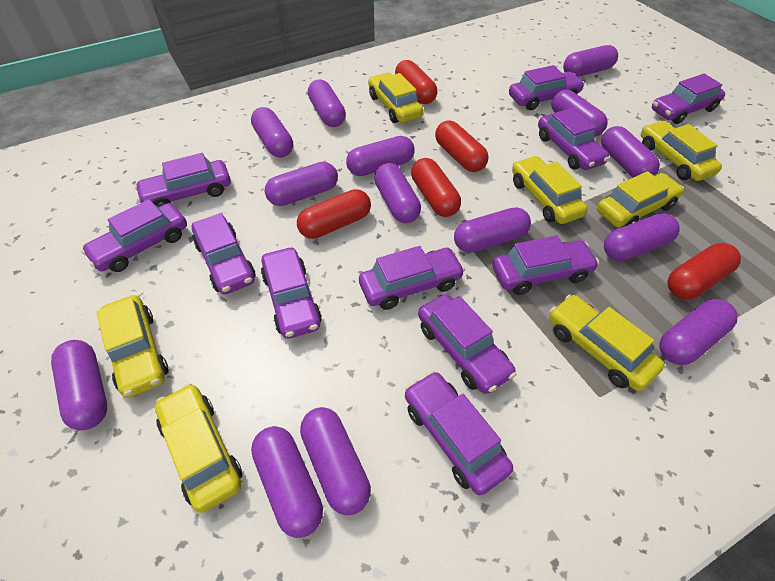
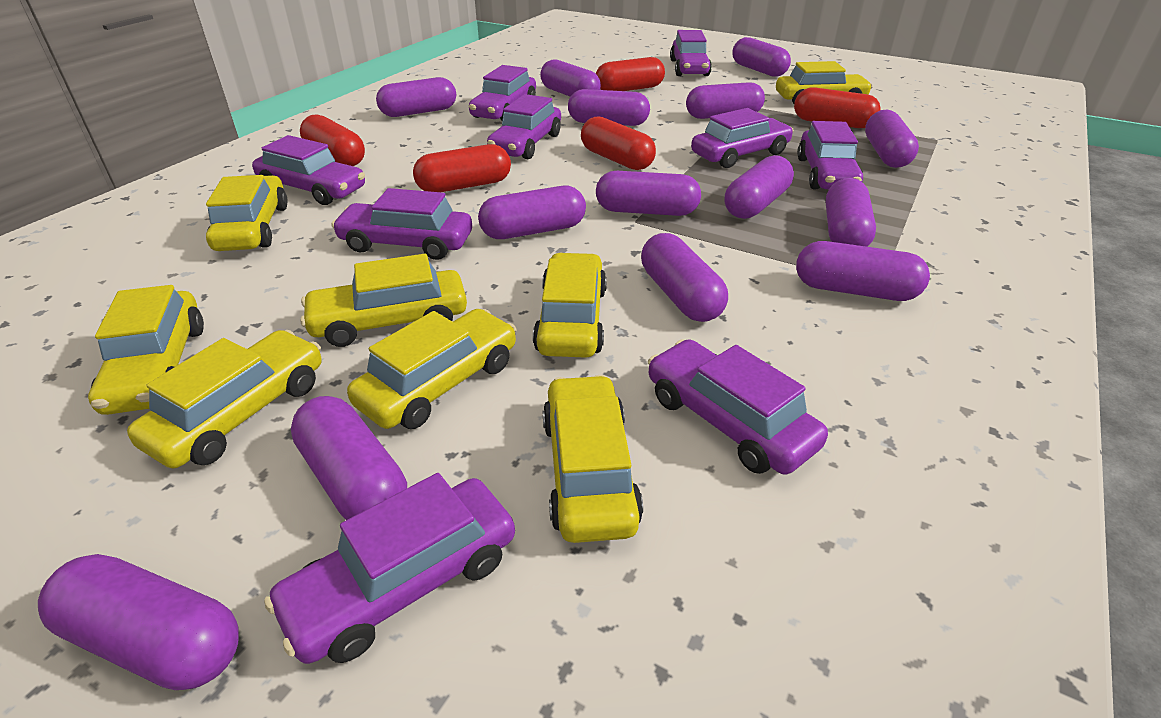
purple car: [81,199,187,272] [135,153,231,207] [192,213,256,295] [261,248,322,339] [359,246,465,310] [405,371,513,495] [418,294,516,394] [492,235,599,295] [509,65,585,110] [538,108,610,170] [652,74,725,124] = 11 -> [252,135,365,205] [264,473,515,664] [331,188,472,260] [469,65,536,120] [487,94,561,159] [648,339,828,475] [670,30,712,76] [691,108,794,168] [797,121,863,190] = 9
yellow car: [96,295,168,398] [155,383,242,513] [368,73,423,123] [512,156,588,224] [549,294,665,391] [597,171,684,227] [641,121,722,181] = 7 -> [88,285,204,415] [127,330,322,468] [206,175,288,251] [300,254,467,347] [347,309,516,429] [533,253,607,358] [542,375,643,543] [776,61,873,104] = 8

